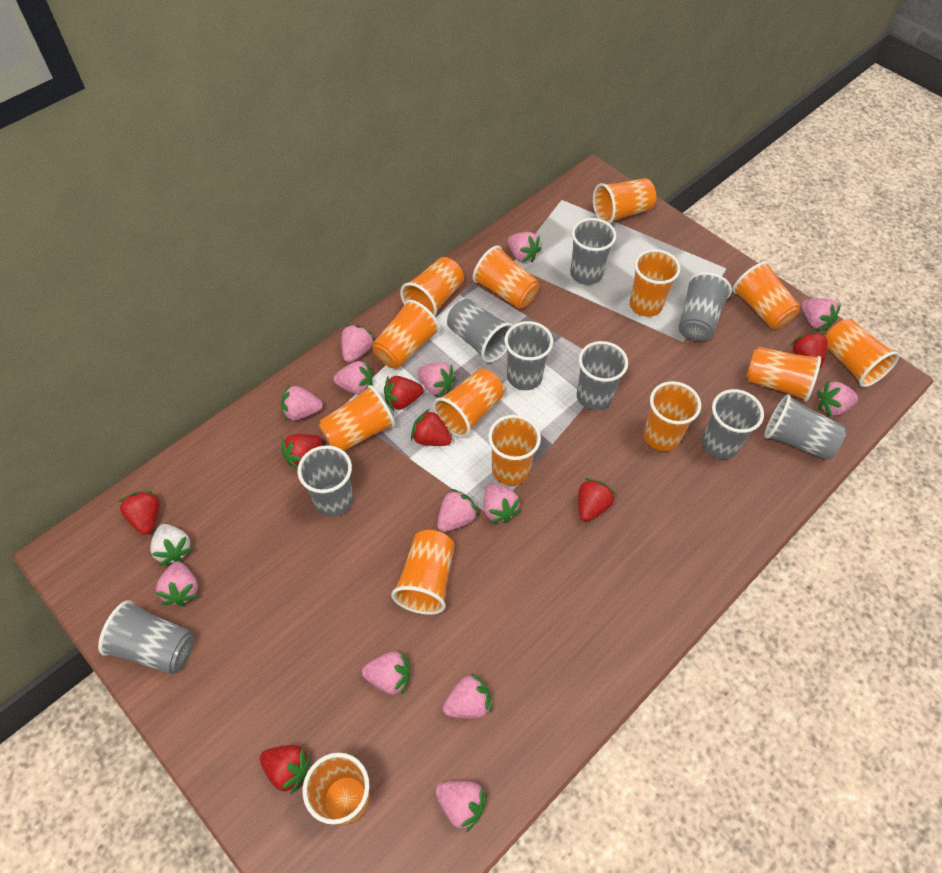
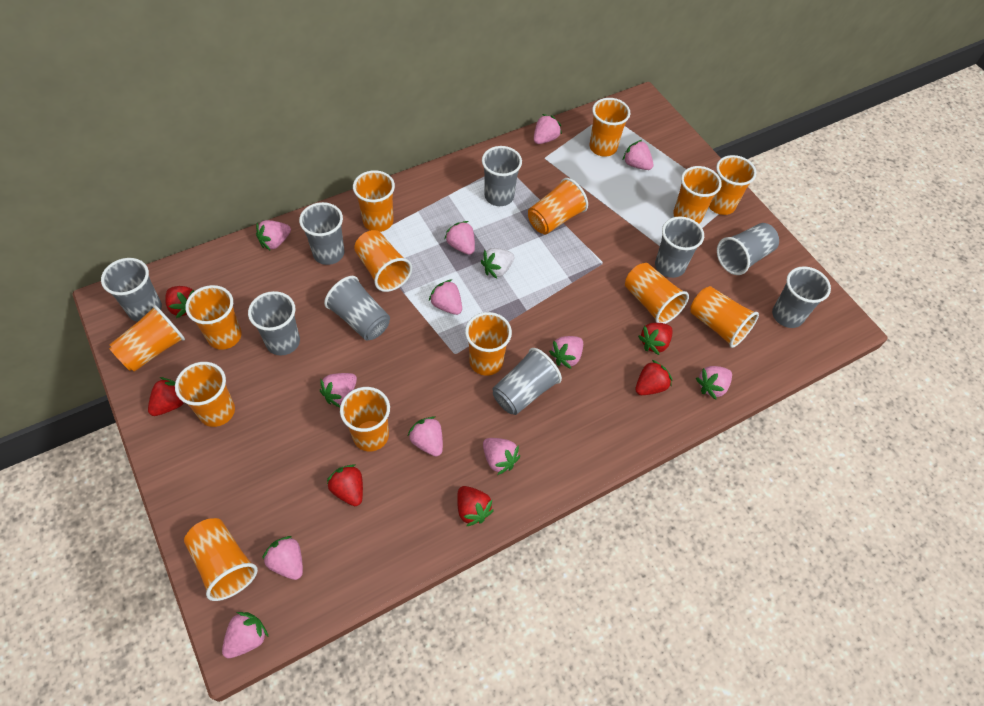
pink strawberry: [155,561,198,606] [281,385,323,420] [334,360,373,395] [341,324,375,363] [362,651,410,695] [417,362,456,398] [435,781,487,832] [437,489,479,532] [443,673,492,718] [484,483,521,523] [508,232,541,263] [801,299,841,331] [817,381,858,417] = 13 -> [222,612,269,658] [256,220,291,251] [262,536,303,580] [320,373,357,407] [408,416,443,457] [429,279,462,315] [445,221,475,255] [483,438,520,475] [534,114,562,144] [549,336,583,369] [622,140,653,170] [696,366,732,399] = 12
red strawberry: [118,491,160,535] [260,745,311,794] [281,434,323,470] [384,376,424,411] [411,409,452,446] [578,478,616,522] [791,331,828,369] = 7 -> [148,377,184,416] [165,286,194,318] [327,464,363,506] [457,486,494,526] [635,360,672,395] [638,323,672,355] = 6

